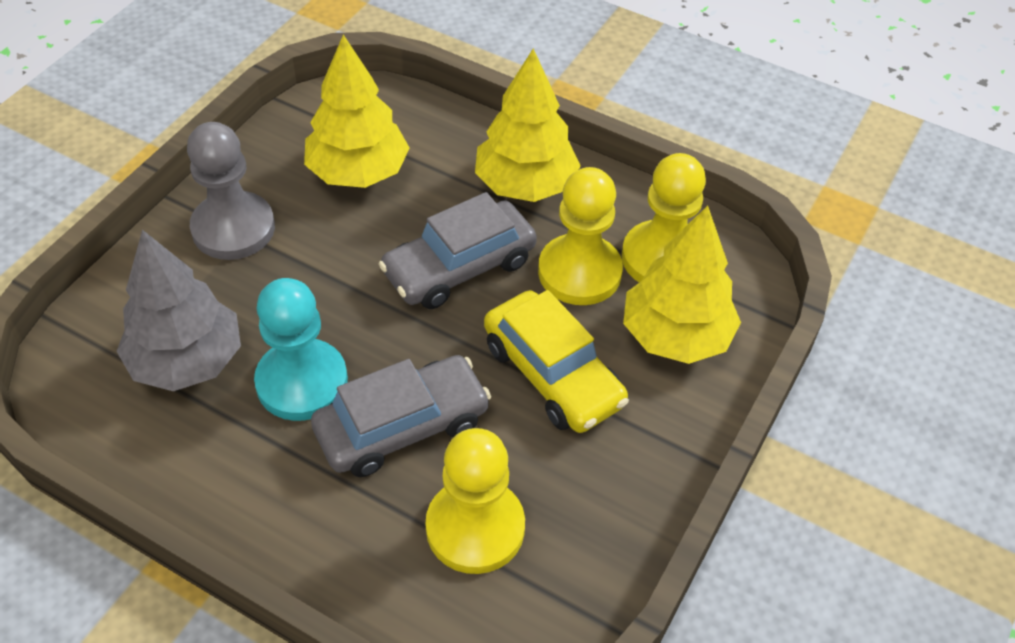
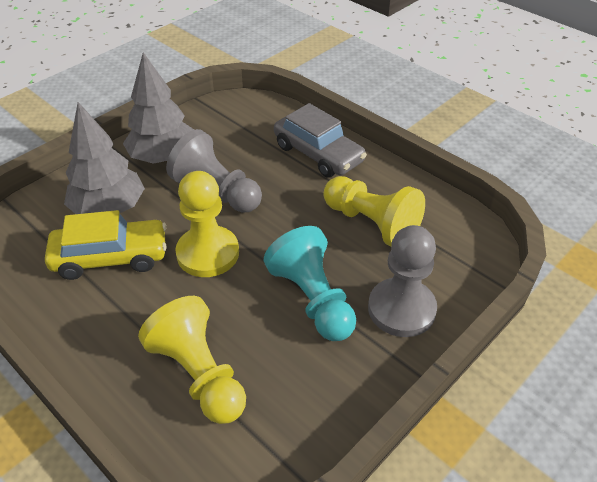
grey car: [311,355,491,477] [379,192,537,309] = 2 -> [274,103,367,178] = 1
grey pawn: [187,122,275,260] = 1 -> [166,129,262,213] [368,225,437,337] = 2
grey tree: [116,230,241,391] = 1 -> [64,102,145,214] [123,52,194,164] = 2
yellow tree: [304,35,410,188] [475,48,581,202] [623,205,741,364] = 3 -> none = 0

